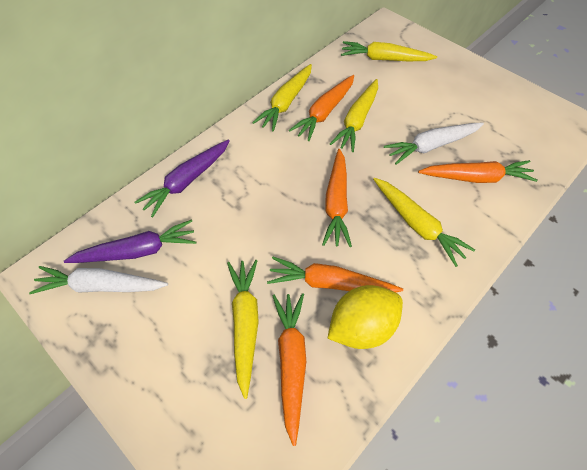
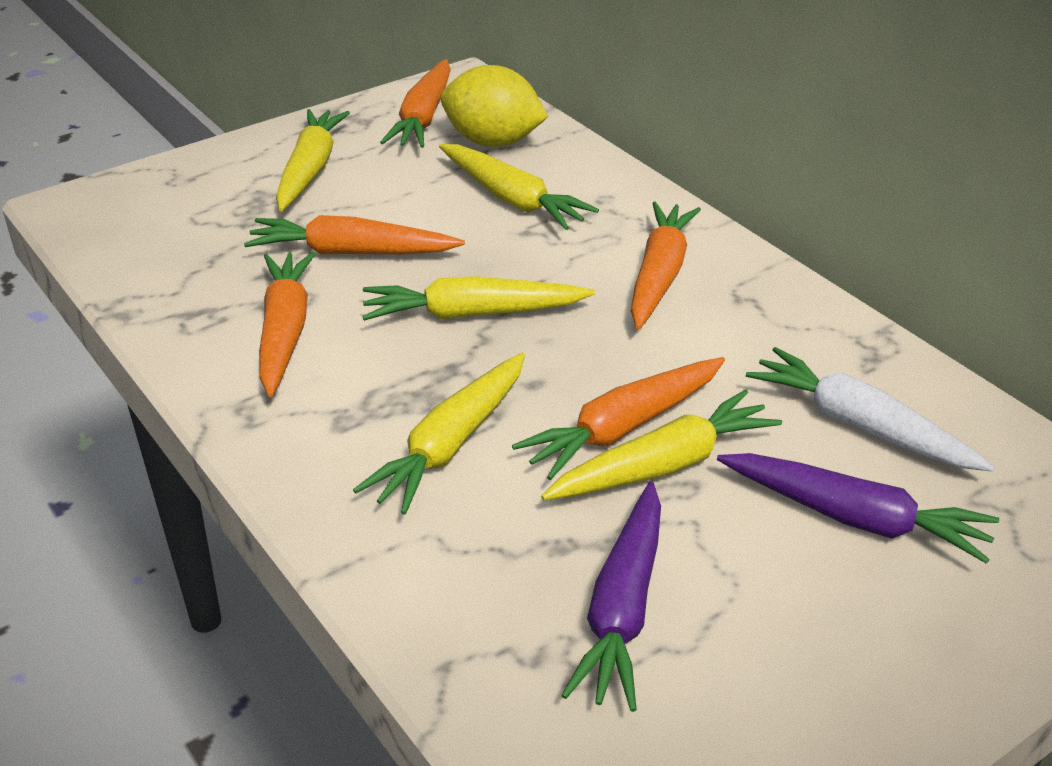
white carrot: [29,266,168,294] [384,123,484,165] = 2 -> [746,347,995,472] = 1

